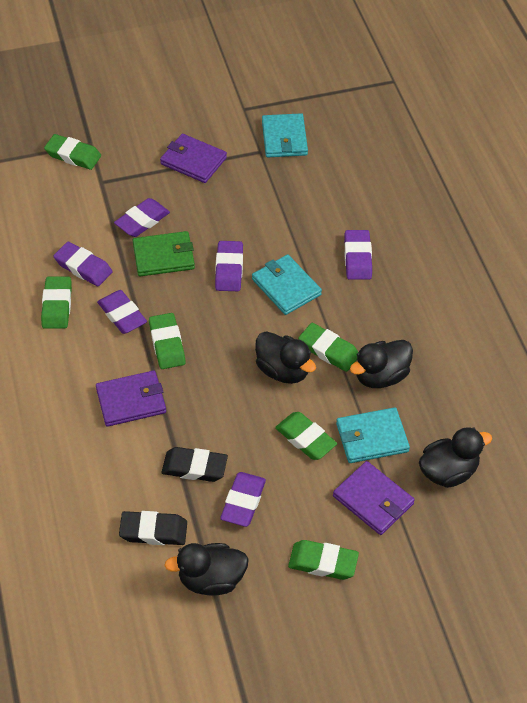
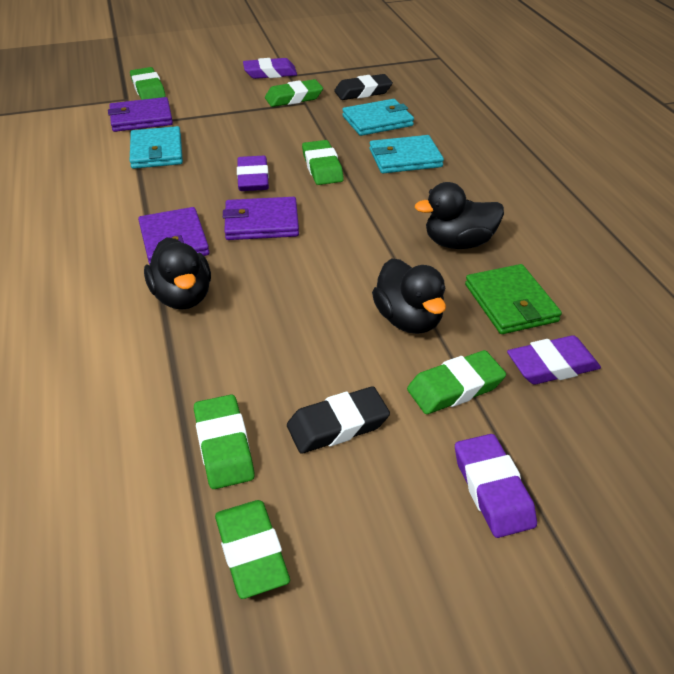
black duck: [164,543,249,596] [255,331,316,384] [350,340,413,388] [419,427,492,488] = 4 -> [144,237,211,310] [372,258,446,334] [415,182,504,249] = 3
purple eraser: [53,242,113,286] [97,290,147,334] [114,198,170,237] [215,241,243,291] [220,472,266,527] [344,230,372,280] = 6 -> [237,156,269,191] [243,58,297,79] [455,434,537,538] [507,335,601,385] = 4

